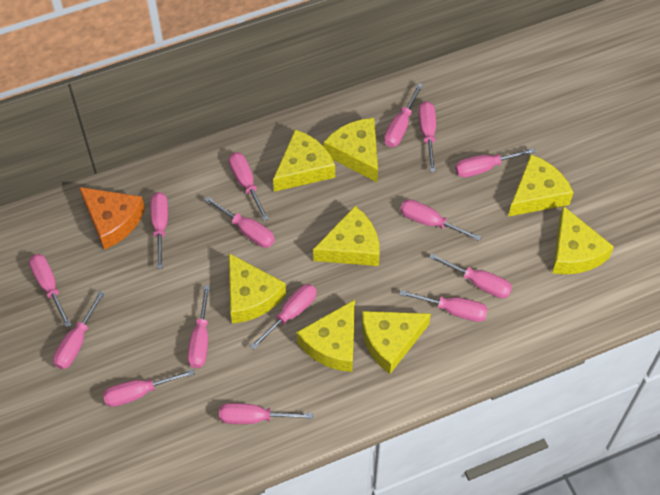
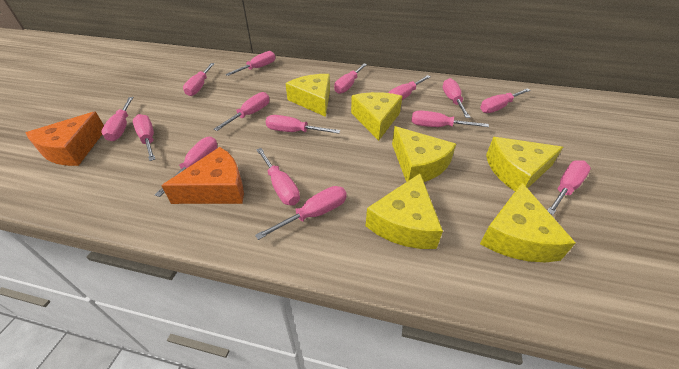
orange cheese: [79,187,145,250] = 1 -> [26,112,104,166] [161,147,244,204] = 2
yellow cheese: [229,253,286,324] [273,129,335,192] [297,300,355,372] [313,206,380,266] [324,118,378,182] [362,311,431,374] [508,154,574,217] [552,206,614,274] = 8 -> [285,74,330,117] [351,92,402,141] [366,174,443,249] [392,126,456,182] [480,183,576,262] [486,137,563,191] = 6

